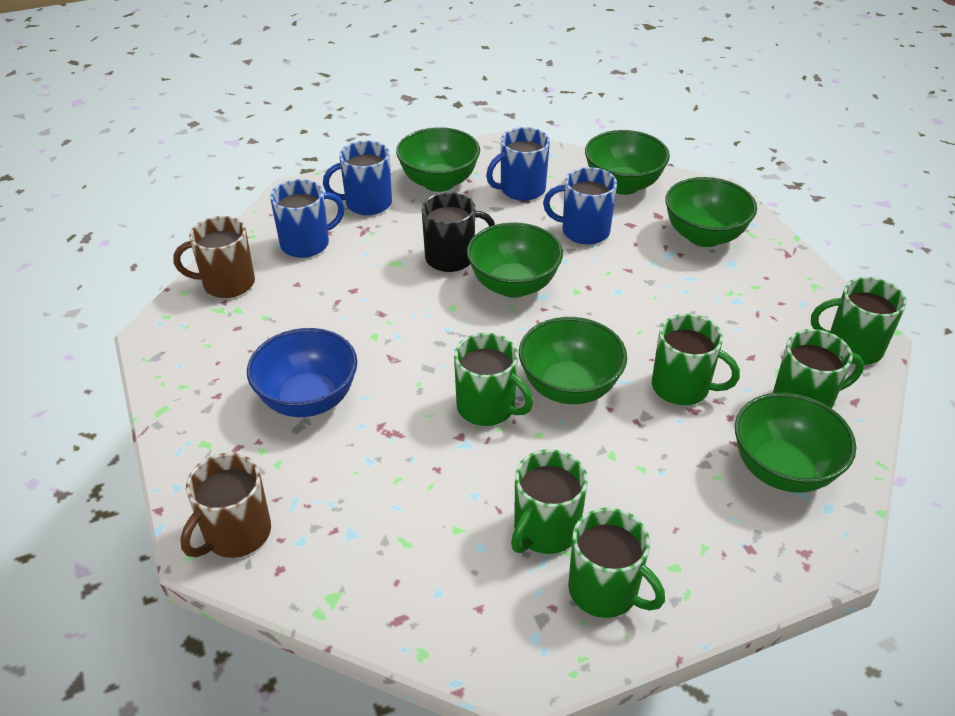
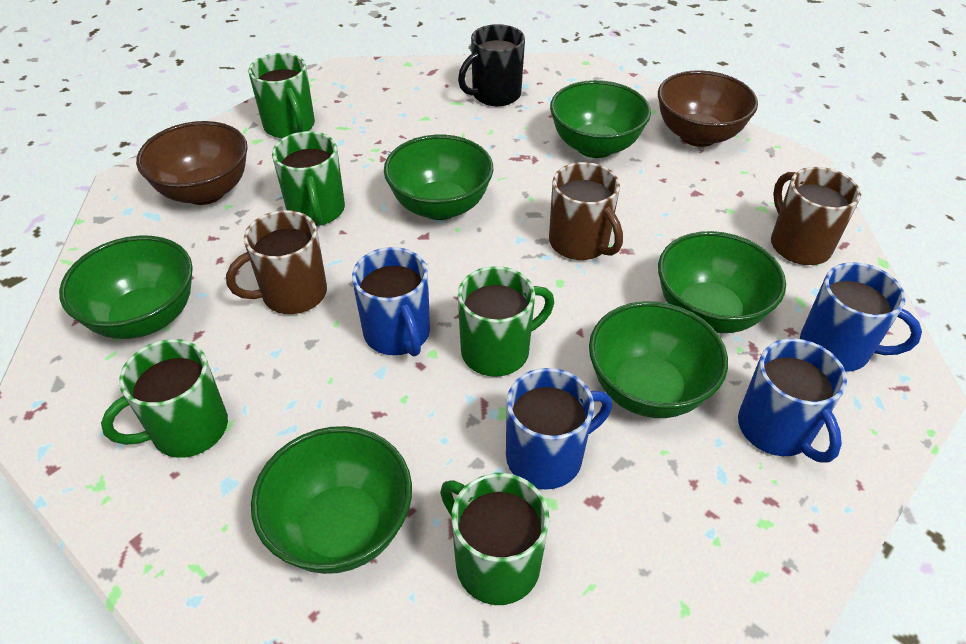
blue bowl: [247,328,357,417] = 1 -> none = 0
brown bowl: none = 0 -> [136,121,248,205] [658,70,758,147] = 2
brown mug: [173,216,255,298] [180,453,271,558] = 2 -> [226,210,327,314] [549,162,623,260] [771,167,861,265] = 3
green mug: [454,333,533,426] [511,449,588,554] [568,508,665,618] [652,314,740,405] [773,329,864,408] [811,277,907,365] = 6 -> [101,339,228,458] [248,53,315,138] [272,131,345,226] [440,473,549,605] [458,266,554,377] = 5

